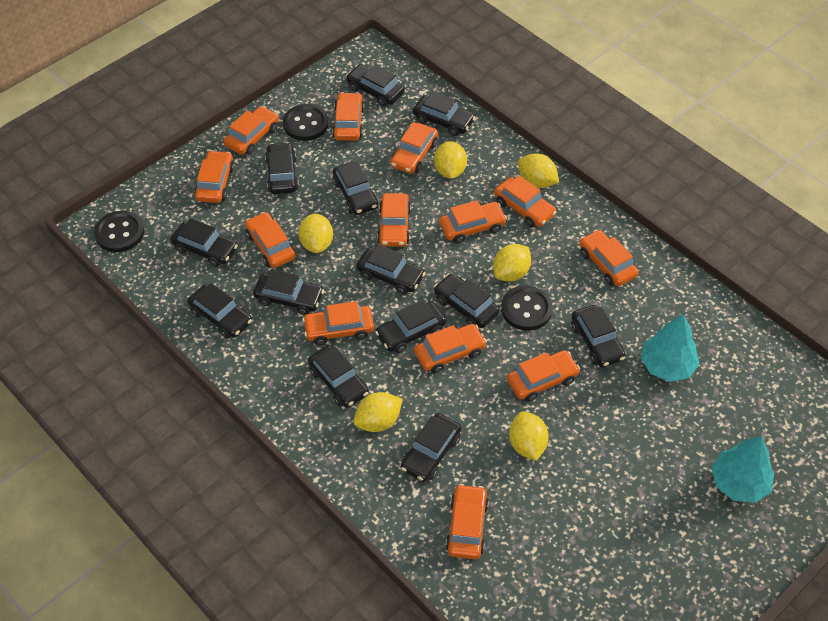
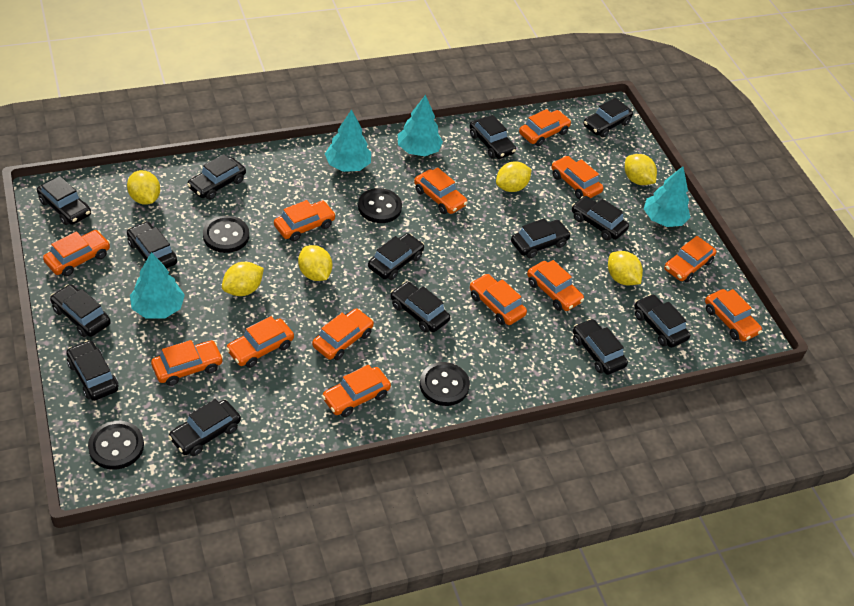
black button: [94,211,144,252] [283,104,329,141] [501,285,553,331] = 3 -> [88,421,144,470] [203,216,249,253] [358,188,402,223] [420,362,470,406] = 4
black car: [170,218,238,267] [187,283,252,338] [253,269,324,315] [265,142,299,194] [308,345,369,408] [333,161,378,215] [346,64,405,107] [356,244,425,295] [375,300,446,353] [401,413,462,482] [413,91,476,136] [434,273,500,328] [571,305,626,367] = 13 -> [37,176,91,225] [50,284,111,337] [66,340,118,401] [127,222,177,269] [168,399,241,456] [187,154,246,200] [368,233,424,280] [390,282,450,333] [470,115,516,159] [511,218,571,258] [572,196,629,240] [573,319,628,375] [583,98,633,138] [634,294,690,348] = 14
turquoise tree: [641,314,699,382] [711,436,774,503] = 2 -> [130,252,185,319] [325,109,371,172] [398,95,443,156] [644,166,690,227] = 4

